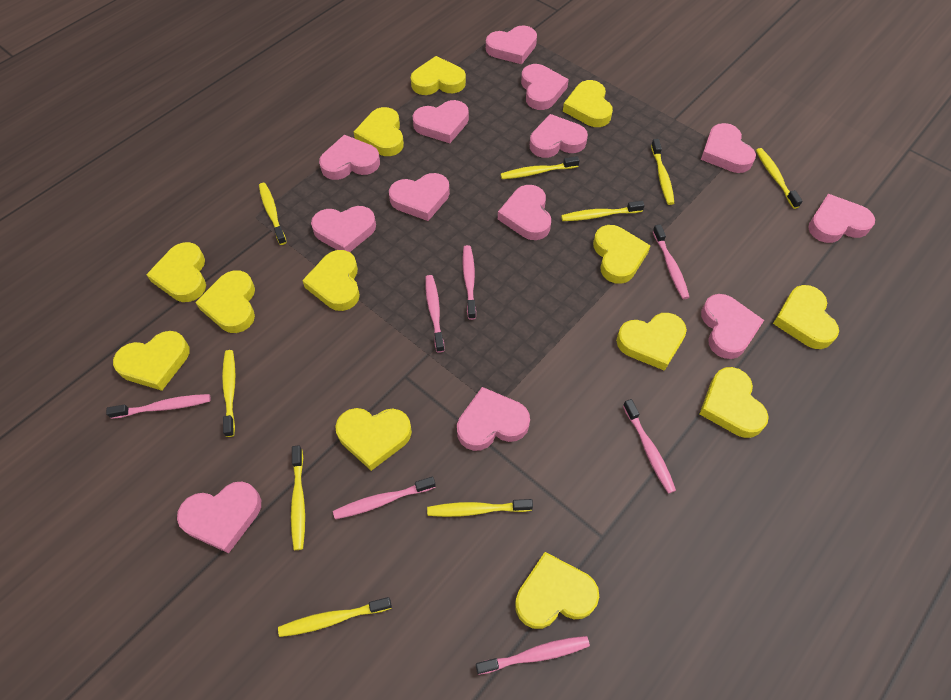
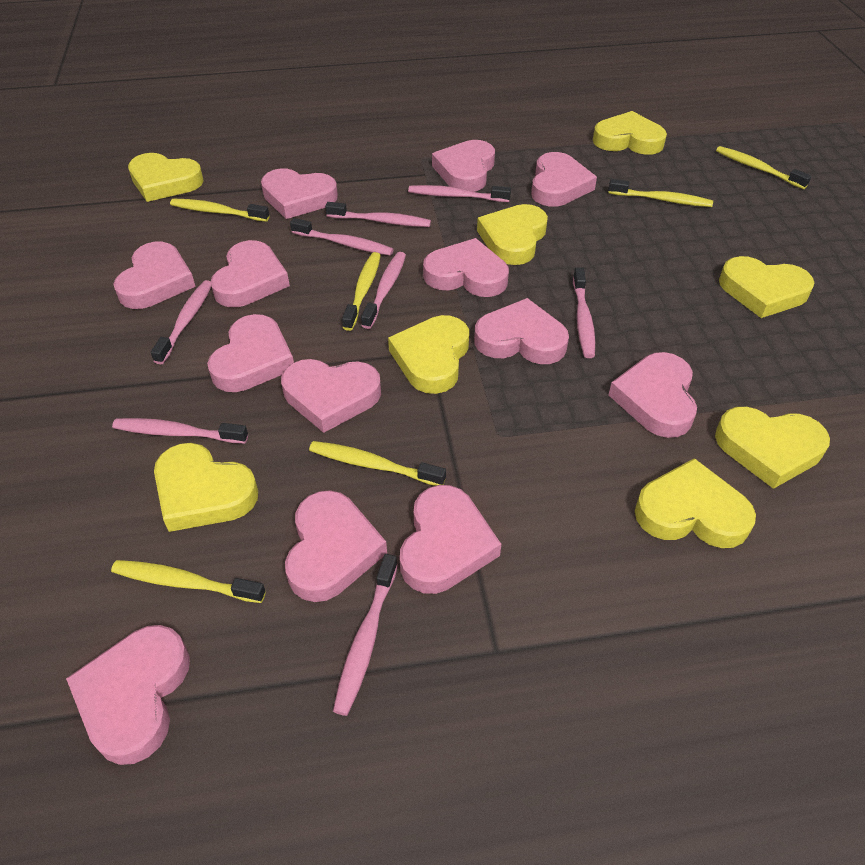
pink toothbrush: [106,394,211,419] [333,476,436,519] [425,275,445,353] [463,245,476,320] [476,636,590,675] [623,399,676,494] [653,224,689,299] = 7 -> [112,418,248,444] [151,280,211,364] [290,218,394,256] [325,202,431,227] [333,554,398,716] [361,252,406,329] [408,185,511,202] [573,268,595,358] = 8
yellow heart: [113,331,189,391] [146,242,206,302] [195,270,255,333] [302,250,360,311] [335,408,412,471] [354,107,404,156] [411,56,466,95] [515,552,599,629] [563,80,613,127] [593,225,651,284] [616,313,687,371] [700,367,769,438] [773,285,839,349] = 13 -> [128,153,204,202] [154,443,258,532] [388,315,469,394] [477,204,548,265] [593,111,667,155] [635,458,756,548] [715,407,830,489] [719,256,815,318] = 8
yellow toothbrush: [222,350,235,437] [259,183,287,245] [278,597,392,637] [291,445,305,550] [427,499,533,517] [500,156,580,179] [561,201,645,221] [651,139,674,205] [756,148,802,209] = 9 -> [111,560,266,603] [170,199,270,222] [309,441,446,486] [342,252,381,331] [608,179,713,207] [716,146,811,189] = 6

